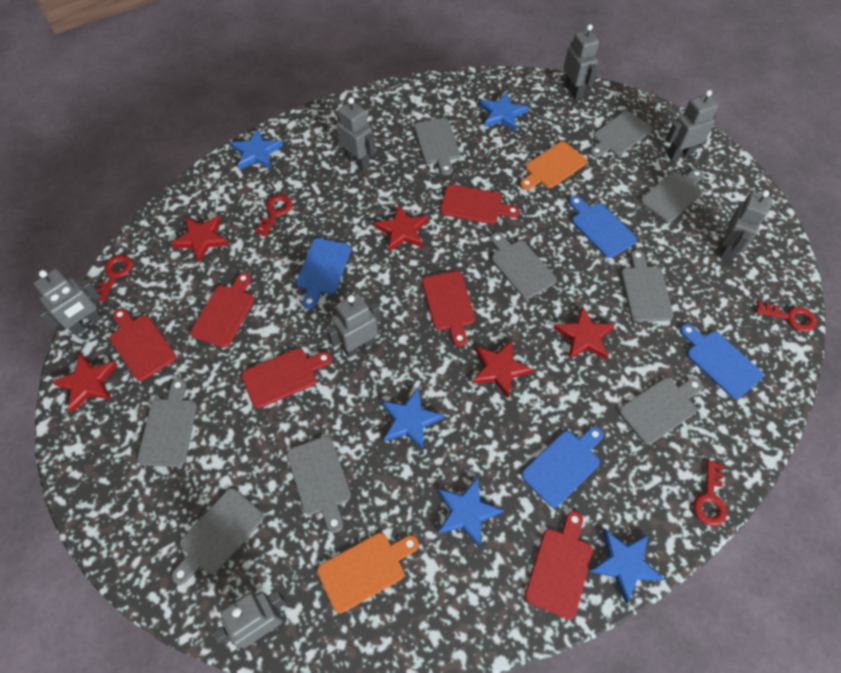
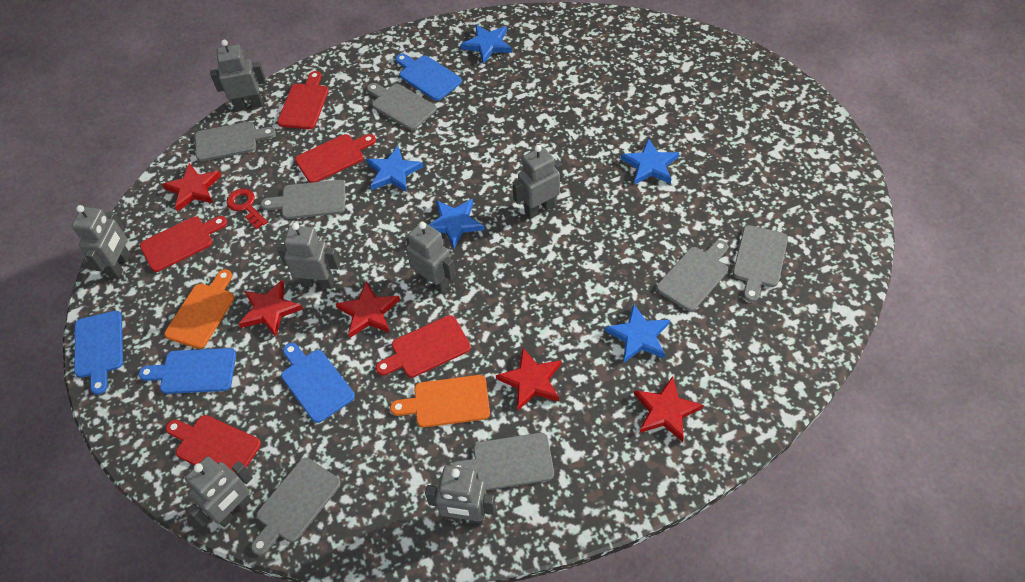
grey cutting board: [137,378,197,467] [172,488,264,584] [287,436,351,533] [414,118,460,175] [490,233,556,299] [590,111,652,158] [619,378,703,445] [621,250,674,322] [640,169,703,222] = 9 -> [195,121,276,161] [251,458,341,555] [261,180,345,219] [367,83,437,130] [451,433,554,491] [656,240,728,312] [733,225,788,302] = 7
red cutting board: [110,308,176,381] [190,273,254,348] [241,348,332,408] [422,271,475,346] [440,184,520,224] [525,511,593,619] = 6 -> [140,216,227,272] [166,415,261,474] [277,71,329,129] [295,134,376,183] [375,315,471,378] = 5
red key: [96,255,133,302] [255,195,292,237] [693,460,727,526] [756,301,817,332] = 4 -> [227,189,268,229] = 1

